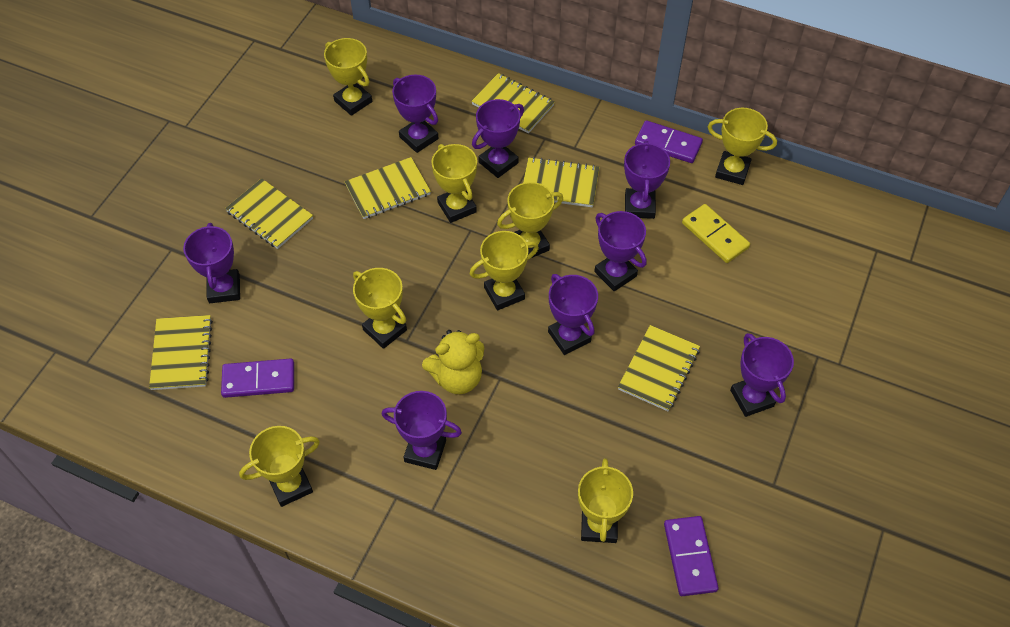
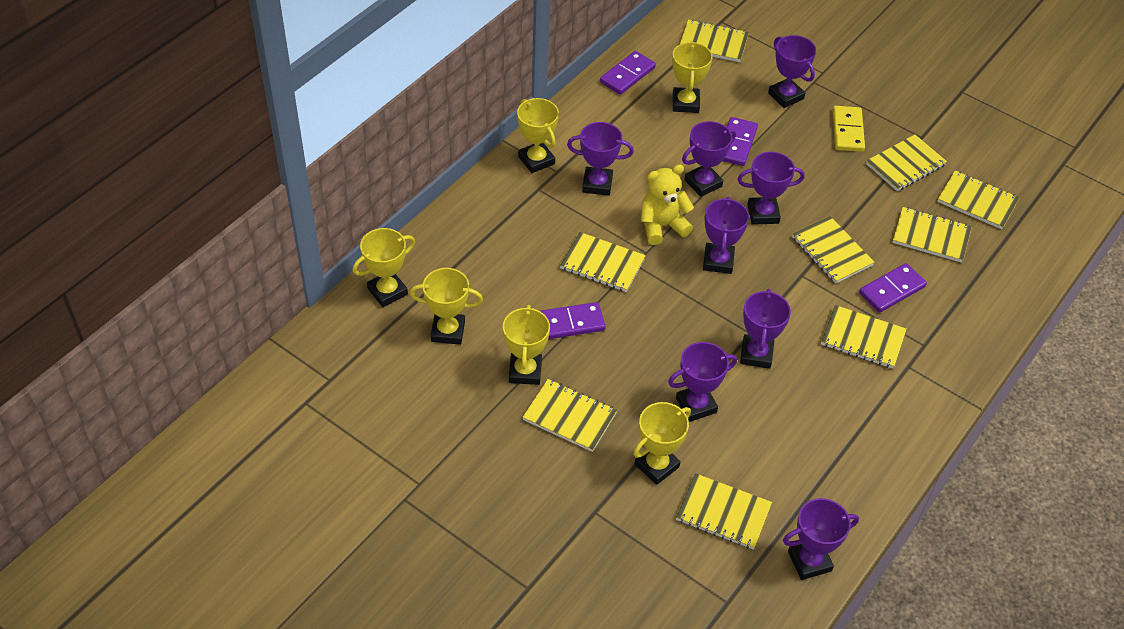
purple domino: [221,359,294,398] [635,120,703,163] [664,516,719,596] = 3 -> [540,302,606,339] [600,51,656,95] [723,117,758,166] [859,263,927,313] = 4
yellow notebook: [149,315,213,390] [225,178,313,249] [344,157,431,219] [471,73,555,133] [523,157,600,208] [618,325,700,411] = 6 -> [522,379,617,452] [560,232,646,292] [676,473,772,550] [679,20,749,62] [792,216,875,284] [821,305,907,369] [866,135,947,191] [892,207,972,263] [937,170,1020,229] = 9
yellow trophy: [239,426,320,507] [324,38,372,116] [353,268,407,349] [431,144,477,223] [470,231,539,310] [497,182,563,258] [578,458,633,543] [708,108,777,185] = 8 -> [353,228,415,307] [410,268,483,345] [503,305,550,385] [517,98,559,173] [633,402,691,485] [672,41,713,113] = 6

